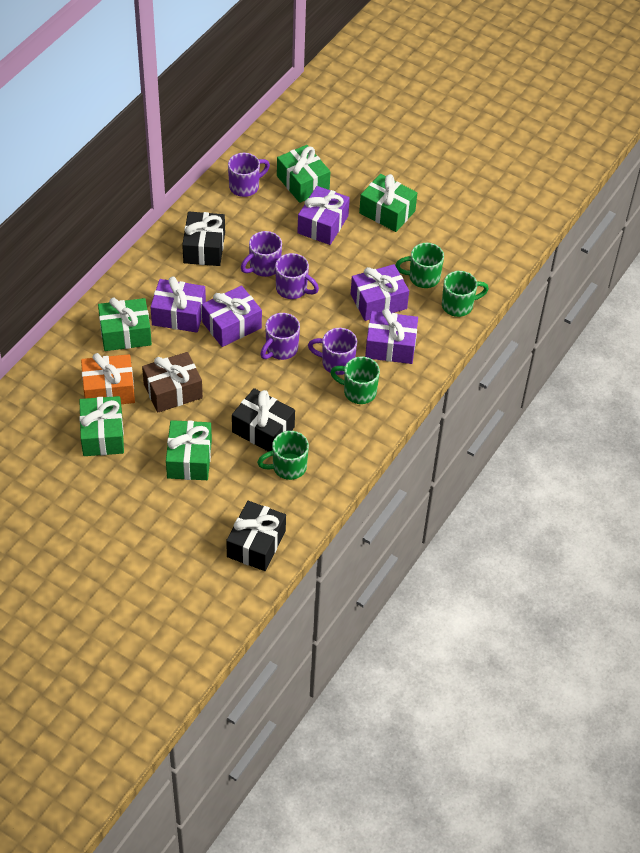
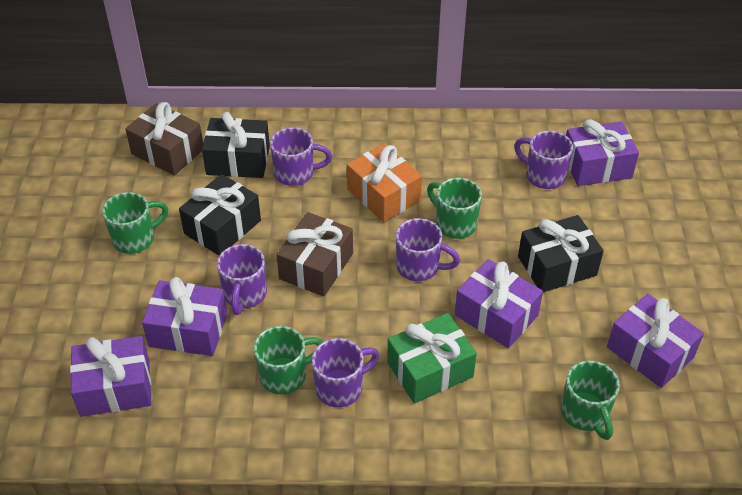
brown gift: [142,352,203,413] = 1 -> [125,102,203,176] [276,212,353,296] = 2
green gift: [79,396,124,456] [98,297,152,351] [166,420,212,480] [277,145,330,203] [359,174,417,232] = 5 -> [387,313,477,404] = 1

